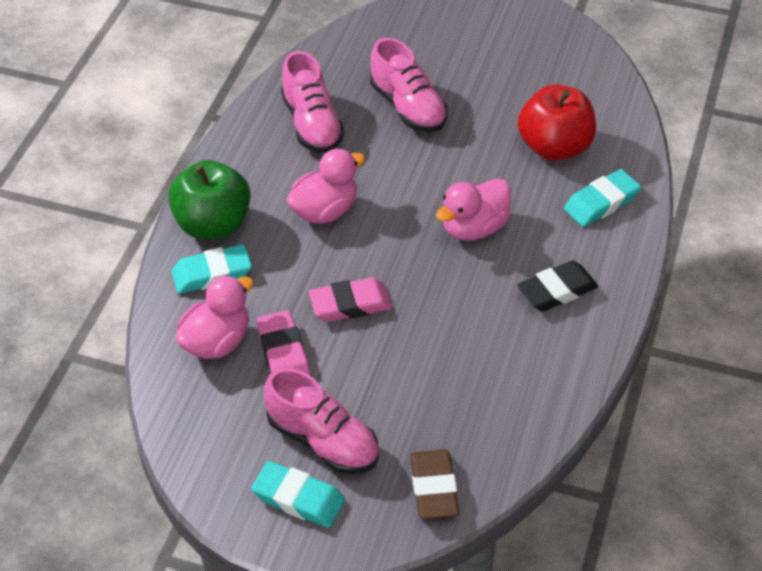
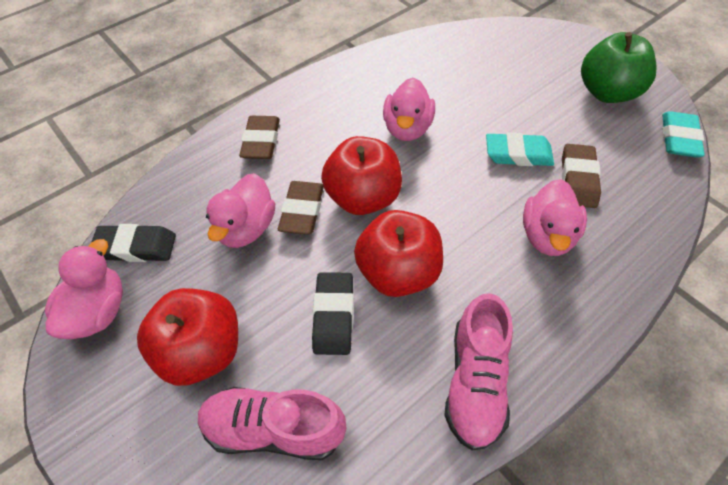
black eraser: [517,261,598,311] = 1 -> [91,224,176,262] [312,272,353,355] = 2
brown eraser: [410,449,459,519] = 1 -> [239,116,280,159] [278,181,324,235] [562,144,601,208] = 3
pink duck: [176,275,254,359] [287,149,365,224] [436,179,511,241] = 3 -> [45,239,123,339] [206,173,275,248] [383,78,435,141] [523,179,587,256] = 4
pink eraser: [256,310,311,376] [309,278,392,322] = 2 -> none = 0
pink shoe: [264,368,379,474] [281,51,345,153] [370,38,448,132] = 3 -> [198,387,346,460] [444,293,513,450] = 2
red apple: [518,84,596,161] = 1 -> [137,288,238,386] [321,136,402,215] [354,210,443,297] = 3
turquoise eraser: [172,244,252,294] [251,461,345,528] [564,169,641,227] = 3 -> [486,133,554,166] [662,111,705,158] = 2

